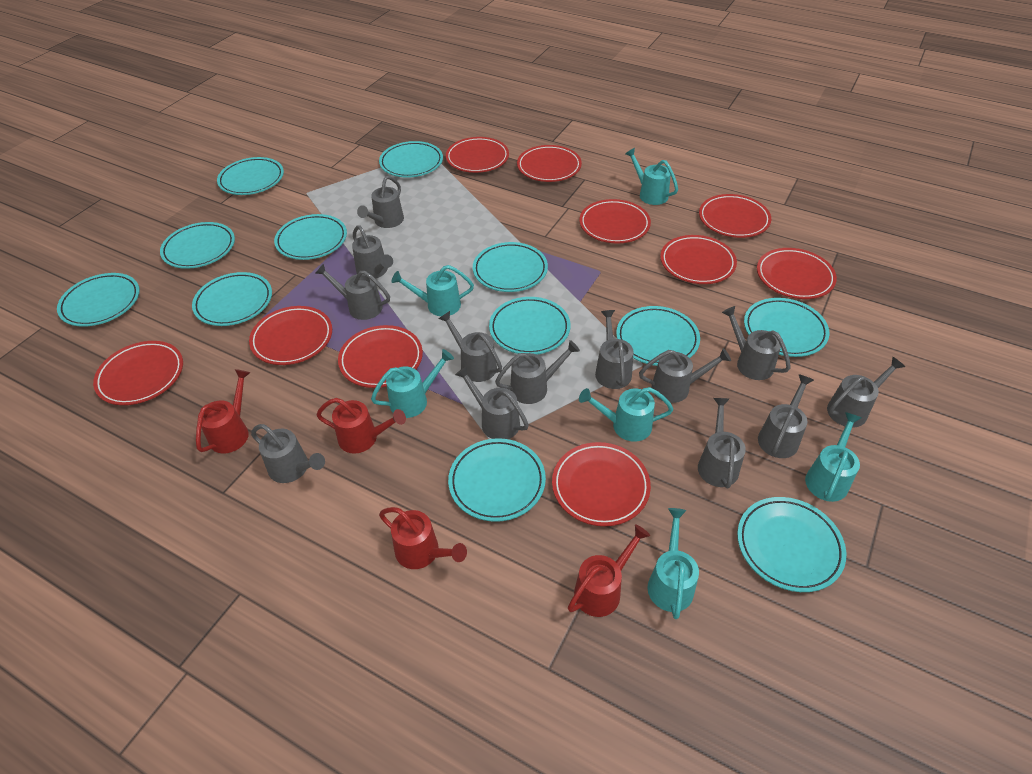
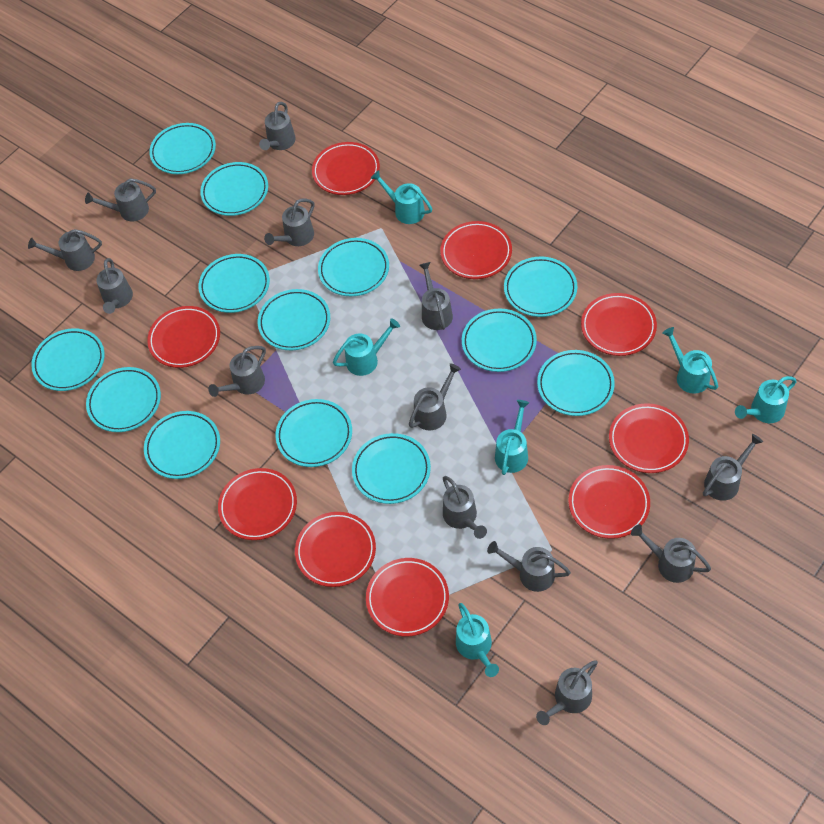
red plate: [93,341,183,405] [249,306,332,365] [338,325,423,388] [446,137,509,173] [517,145,582,182] [552,442,651,526] [579,199,651,243] [660,235,737,284] [699,194,771,238] [757,248,837,299] = 10 -> [147,306,220,368] [218,468,297,540] [295,512,376,587] [312,142,380,195] [366,558,449,636] [440,221,512,279] [568,465,650,539] [581,293,657,356] [609,403,689,473] = 9
red watering can: [196,369,250,453] [316,398,406,454] [379,507,467,569] [568,524,650,617] = 4 -> none = 0
turquoise plate: [57,273,140,327] [160,222,235,269] [192,272,272,326] [217,157,284,195] [274,214,347,260] [379,141,443,178] [448,438,546,522] [473,242,548,292] [489,297,570,355] [616,306,700,366] [737,497,846,592] [744,298,829,357] = 12 -> [31,328,105,391] [86,367,161,432] [144,411,220,479] [149,123,216,174] [199,254,270,313] [200,162,268,216] [258,289,330,350] [275,399,352,467] [318,238,389,296] [352,433,431,504] [462,308,537,372] [504,257,577,317] [537,350,615,416] = 13

